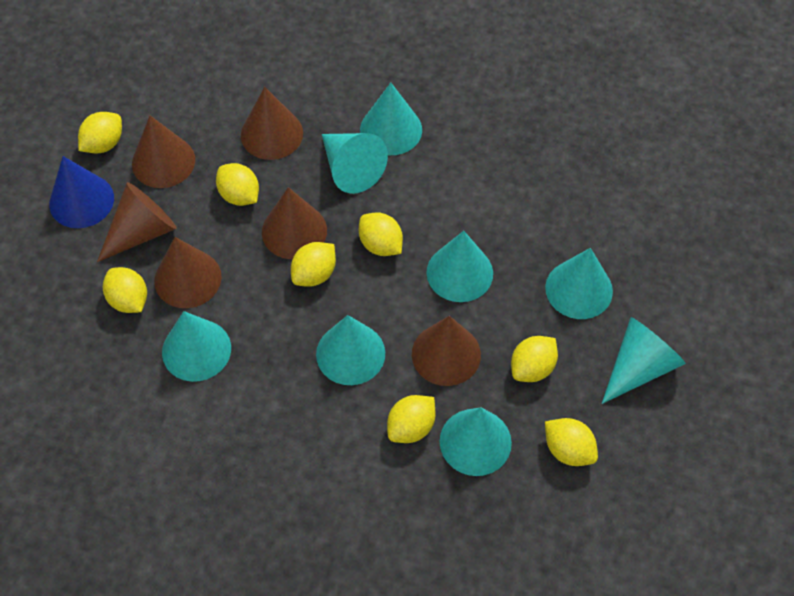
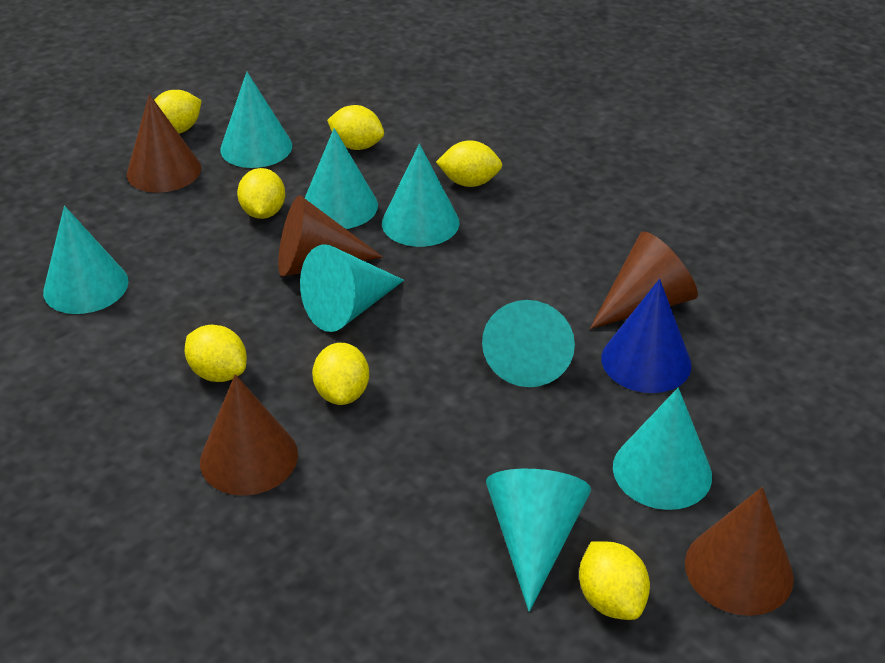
brown cone: [97,182,177,262] [132,116,195,188] [154,237,222,308] [241,87,303,160] [262,187,327,259] [412,316,481,386] = 6 -> [127,94,201,193] [200,374,298,496] [278,195,383,277] [590,232,698,329] [685,487,794,616] = 5
yellow lemon: [78,112,122,153] [103,267,147,313] [216,163,259,206] [291,242,336,287] [359,212,403,256] [387,395,435,443] [511,336,558,382] [545,418,598,466] = 8 -> [154,90,202,134] [185,325,247,382] [237,168,285,219] [312,343,369,405] [327,105,384,150] [436,140,502,187] [579,541,650,620] = 7

